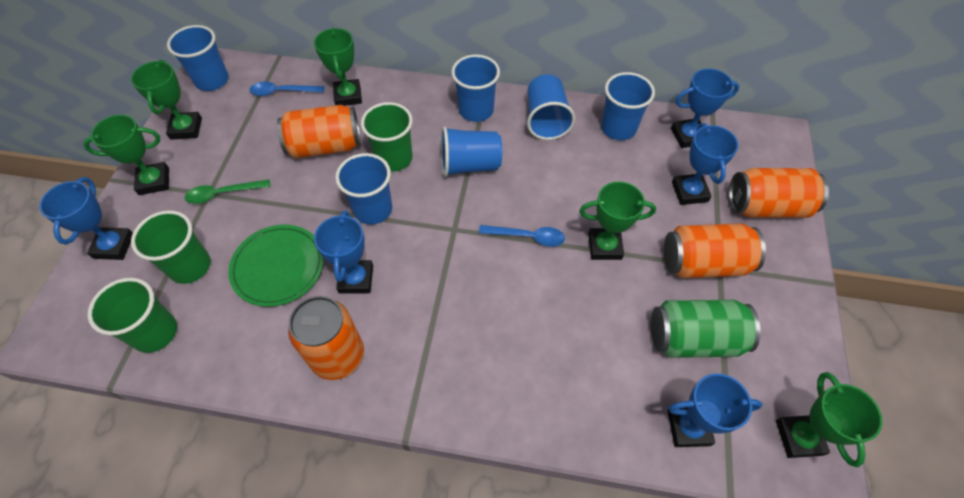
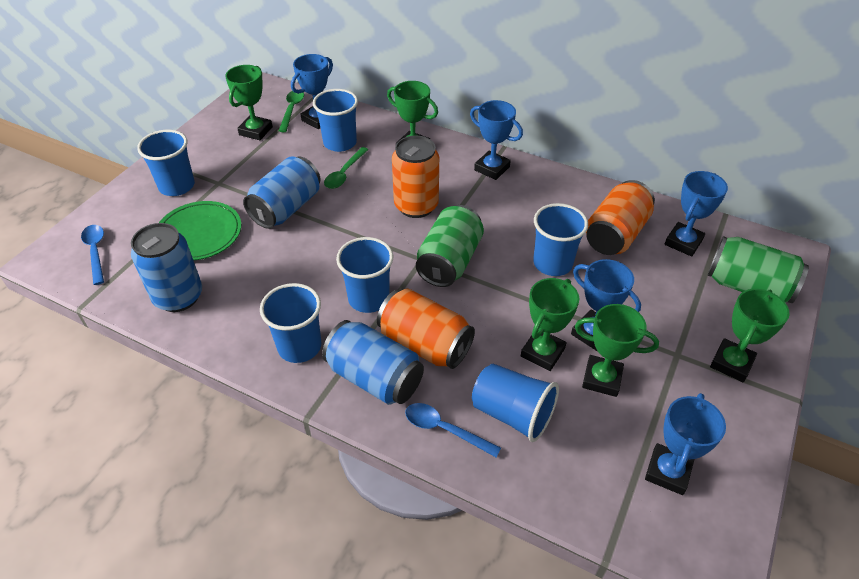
blue can: none = 0 -> [131,223,202,312] [243,156,320,229] [322,320,424,405] = 3
green can: [651,300,761,358] = 1 -> [416,205,484,287] [707,236,809,303] = 2
green cup: [87,278,177,353] [131,210,211,284] [361,102,413,172] = 3 -> none = 0
green spoon: [185,179,270,204] = 1 -> [279,91,304,132] [324,147,368,189] = 2
orange can: [277,105,361,158] [288,296,364,380] [664,223,766,278] [729,168,829,218] = 4 -> [377,288,475,369] [392,135,439,218] [586,180,655,255] = 3

